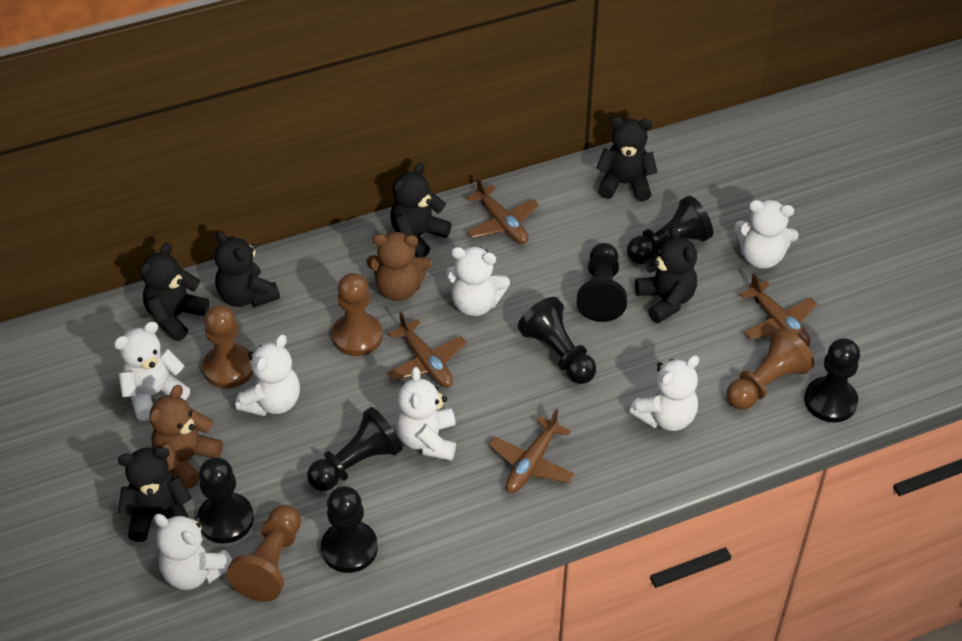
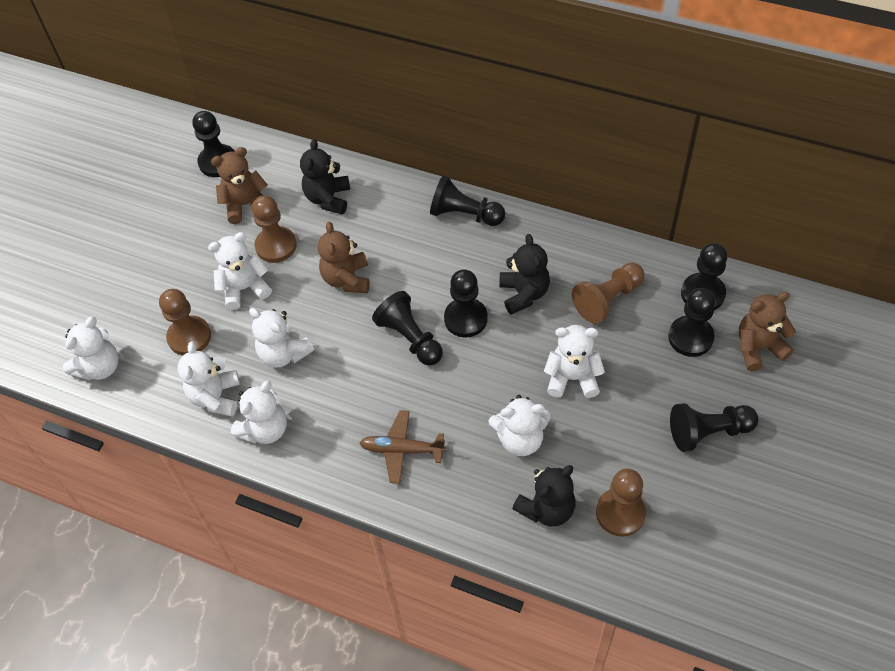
black teddy bear: [118,447,192,542] [140,242,209,341] [215,231,280,308] [391,163,452,257] [596,117,658,202] [635,226,697,323] = 6 -> [300,139,350,214] [499,234,550,315] [512,465,576,526] = 3
brown plane: [387,312,467,387] [466,177,539,244] [489,409,575,493] [739,273,818,346] = 4 -> [360,410,446,484] = 1
brown teddy bear: [149,385,223,488] [366,232,431,301] = 2 -> [211,147,268,224] [318,222,370,293] [739,292,796,371] = 3

